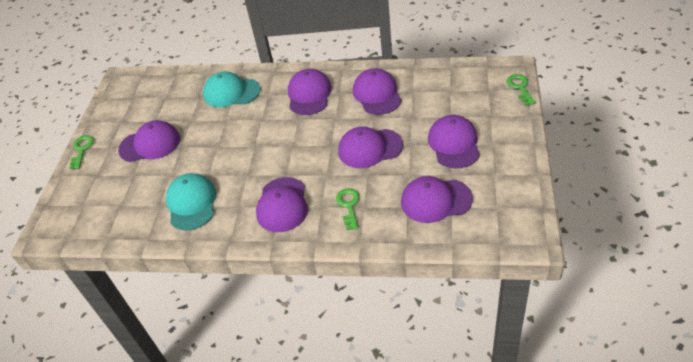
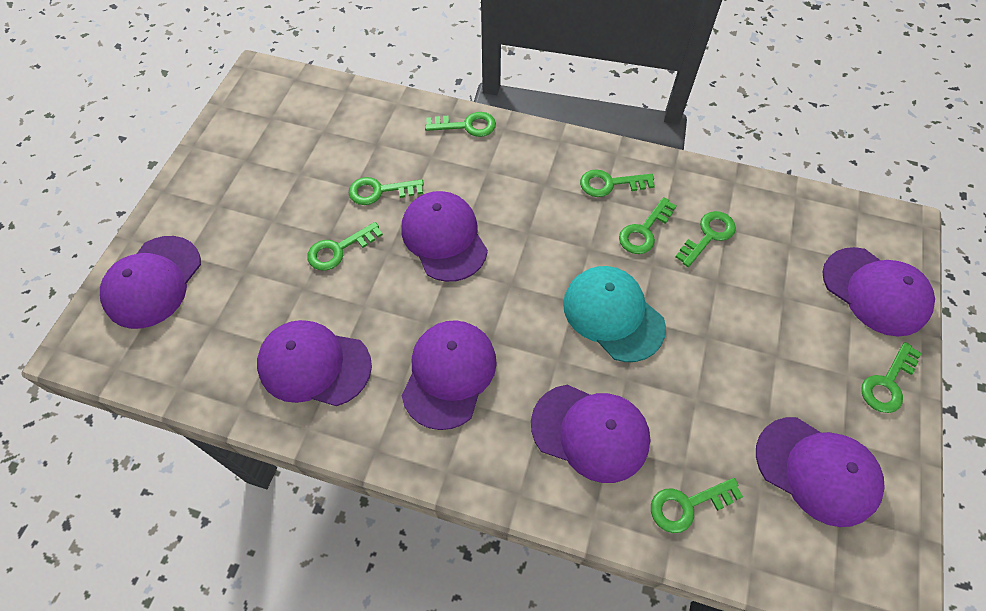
green key: [70,135,94,169] [336,188,360,230] [506,74,536,106] = 3 -> [307,222,383,271] [349,177,424,205] [425,112,496,137] [580,169,655,197] [619,197,676,254] [651,478,743,533] [675,211,736,267] [861,342,922,413] = 8
turquoise cap: [166,173,216,230] [203,71,260,107] = 2 -> [563,266,666,362] = 1

